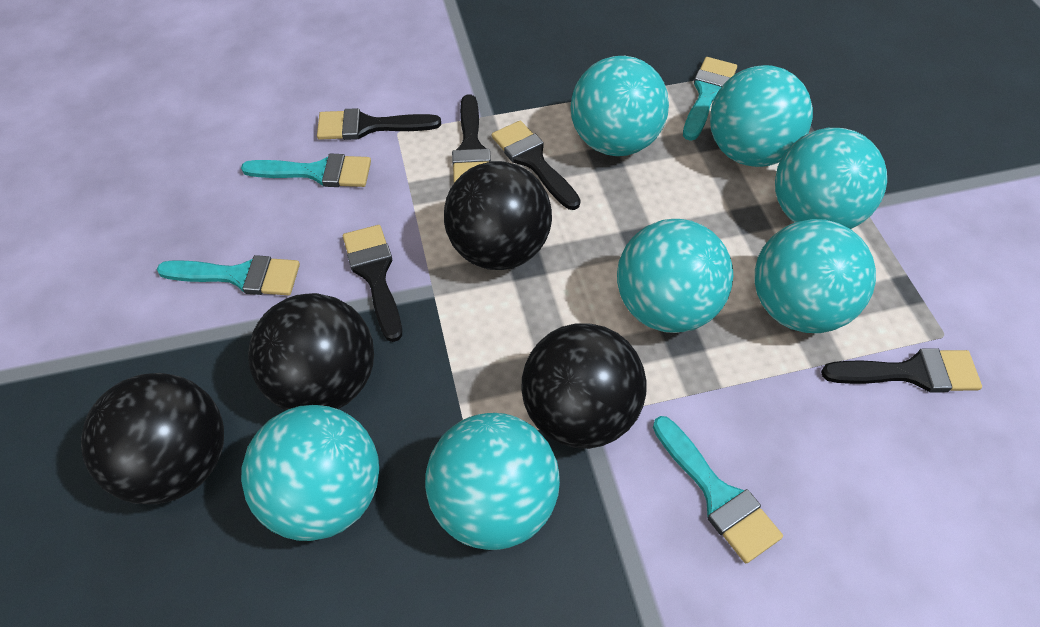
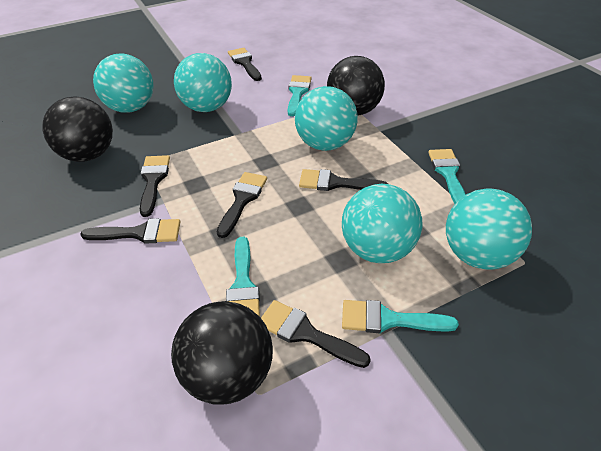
black ball: [81,373,224,504] [248,293,374,410] [444,161,552,270] [521,323,646,449] = 4 -> [42,96,113,162] [171,301,273,405] [327,56,385,115] = 3
black brush: [317,108,441,140] [343,225,402,342] [452,94,491,183] [492,121,581,210] [821,348,982,393] = 5 -> [80,218,181,244] [140,155,170,217] [217,172,267,238] [228,48,262,81] [261,300,371,368] [299,169,388,191] = 6
turquoise ball: [241,405,379,541] [425,413,560,550] [571,56,669,156] [617,219,733,333] [710,65,813,167] [755,219,876,333] [775,128,887,229] = 7 -> [93,53,154,113] [174,53,232,112] [295,86,358,151] [342,184,422,263] [446,188,532,270] = 5

